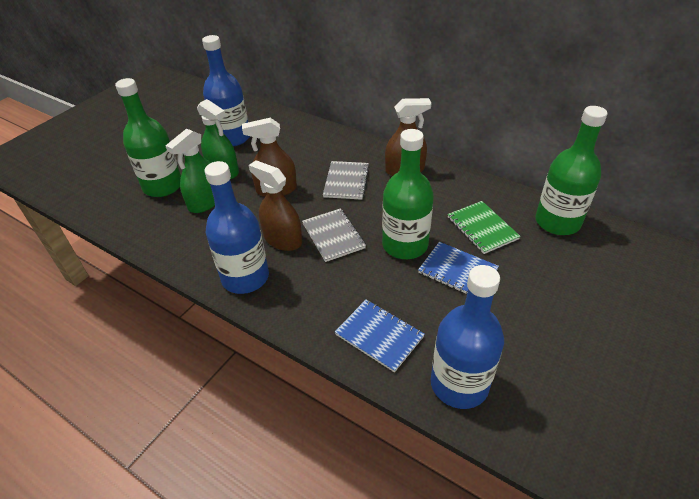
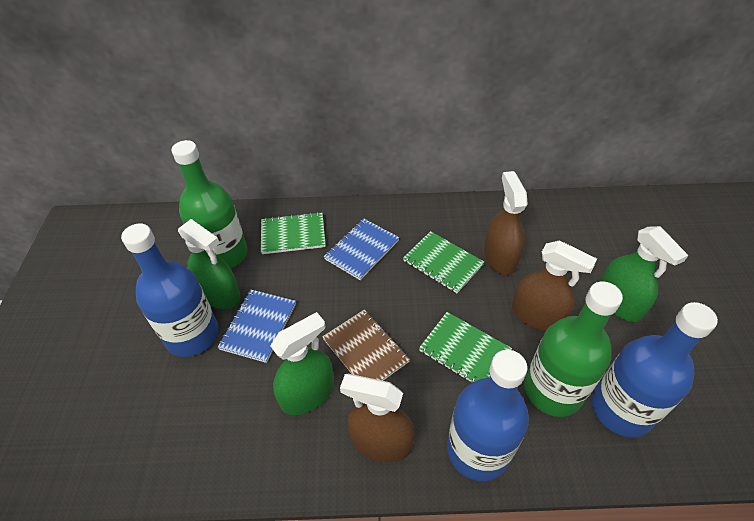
brown notebook: none = 0 -> [322,310,410,381] = 1
green bottle: [115,78,181,197] [382,129,434,259] [535,106,608,235] = 3 -> [172,140,247,268] [524,281,623,417] = 2
green notebook: [448,201,521,254] = 1 -> [261,212,326,254] [403,231,484,293] [419,312,512,383] = 3
green spray bottle: [166,129,215,213] [197,99,239,179] = 2 -> [178,219,240,309] [270,312,334,415] [600,226,689,322] = 3
grey notebook: [302,208,366,262] [323,161,370,200] = 2 -> none = 0

